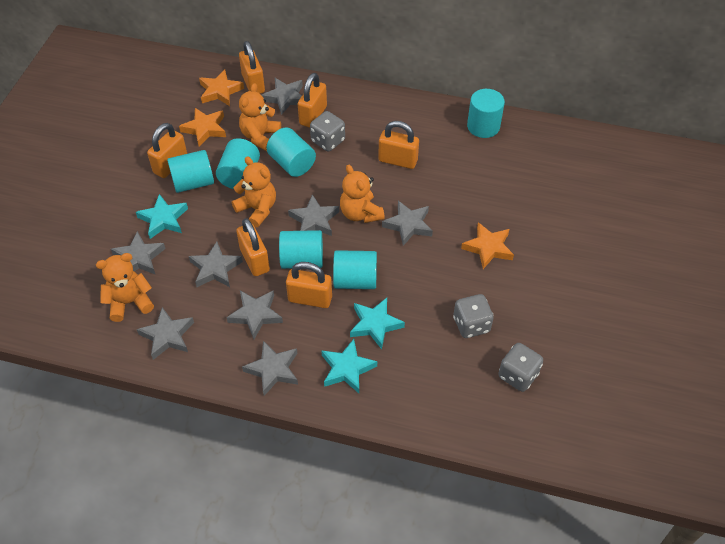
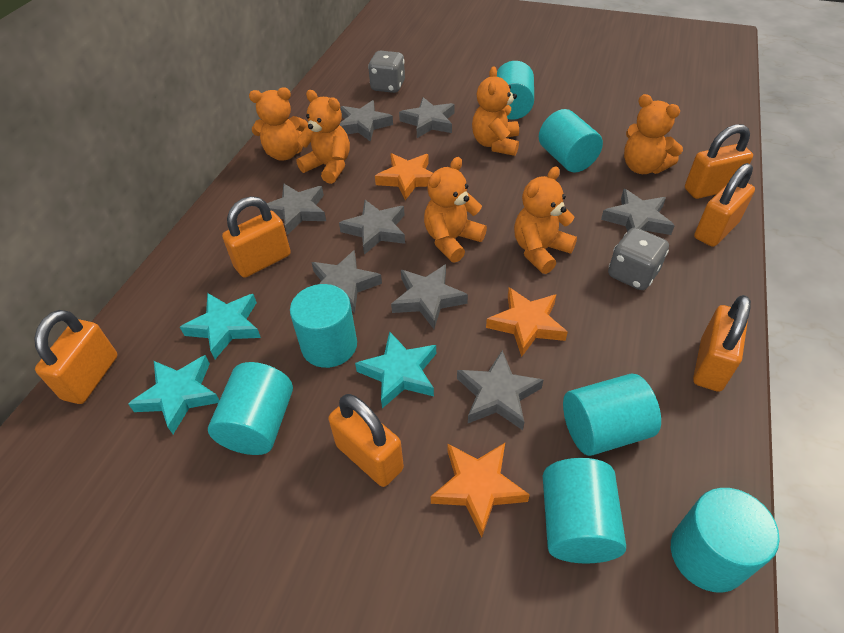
grey dice: [310,111,345,152] [453,294,494,338] [498,343,543,392] = 3 -> [368,51,405,93] [608,228,669,290] = 2
orange teddy bear: [96,253,154,322] [232,156,276,227] [239,83,281,151] [340,165,385,223] = 4 -> [249,87,308,161] [296,90,350,184] [424,157,487,263] [472,66,519,156] [514,166,577,274] [624,94,683,174] = 6
turquoise cylinder: [167,150,214,193] [216,138,260,189] [266,127,316,177] [279,230,323,269] [333,250,377,289] [467,89,505,138] = 6 -> [208,362,293,455] [290,284,357,368] [497,61,534,120] [539,109,603,172] [543,458,626,563] [563,374,661,456] [671,488,780,593] = 7

